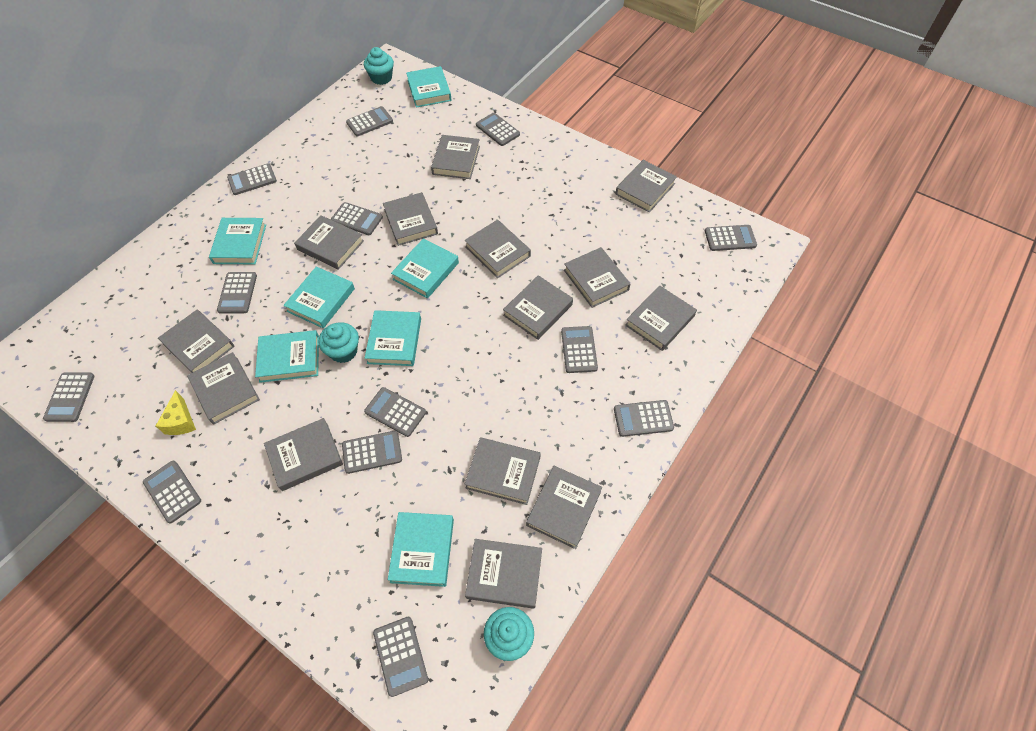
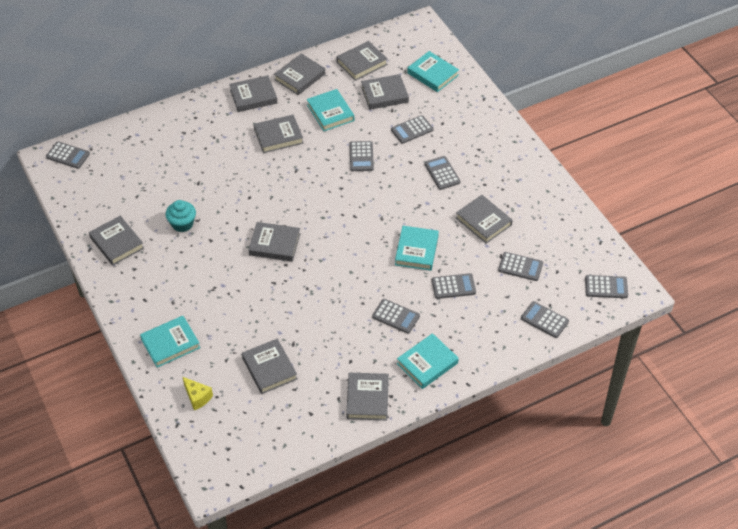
grey book: [158,310,235,373] [187,352,260,424] [264,418,343,491] [294,215,364,270] [383,192,438,246] [431,135,480,179] [464,220,531,278] [465,437,541,505] [465,539,542,609] [503,275,573,340] [526,466,602,549] [564,247,630,308] [615,160,677,212] [625,285,697,351] = 14 -> [89,216,144,266] [229,75,277,112] [242,339,297,394] [248,222,301,262] [254,115,303,153] [274,53,325,95] [336,41,388,81] [346,373,389,420] [361,74,409,110] [456,195,513,244] = 10
grey calculator: [43,372,94,422] [143,461,201,523] [217,272,257,314] [227,163,277,195] [330,202,383,235] [342,431,402,474] [346,106,393,136] [364,387,426,437] [373,617,428,697] [476,113,520,146] [561,326,598,373] [614,400,674,437] [705,225,757,251] = 13 -> [46,142,90,169] [349,141,374,171] [372,299,420,333] [391,115,433,144] [424,156,461,190] [432,273,476,299] [498,252,543,281] [521,301,569,338] [585,275,628,298] = 9
turquoise book: [209,218,266,264] [255,330,319,383] [283,267,355,328] [365,310,421,366] [388,512,454,587] [391,238,459,299] [406,66,451,108] = 7 -> [140,316,200,368] [307,89,354,131] [395,226,439,271] [397,333,459,389] [407,51,459,92] = 5
turquoise cupcake: [318,322,359,363] [364,47,394,85] [484,607,534,661] = 3 -> [166,200,196,232] = 1

